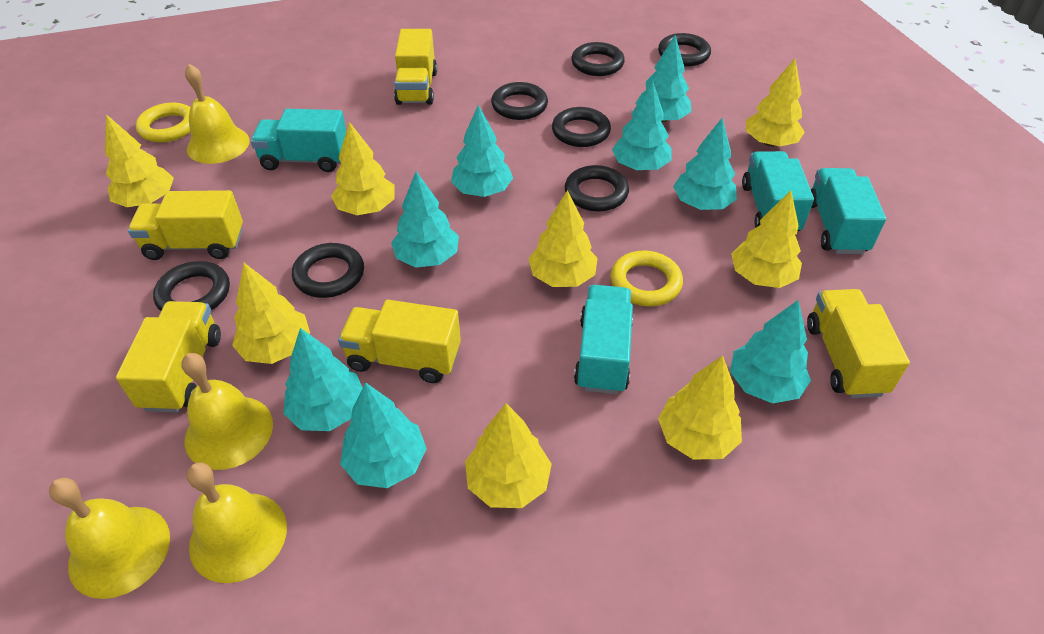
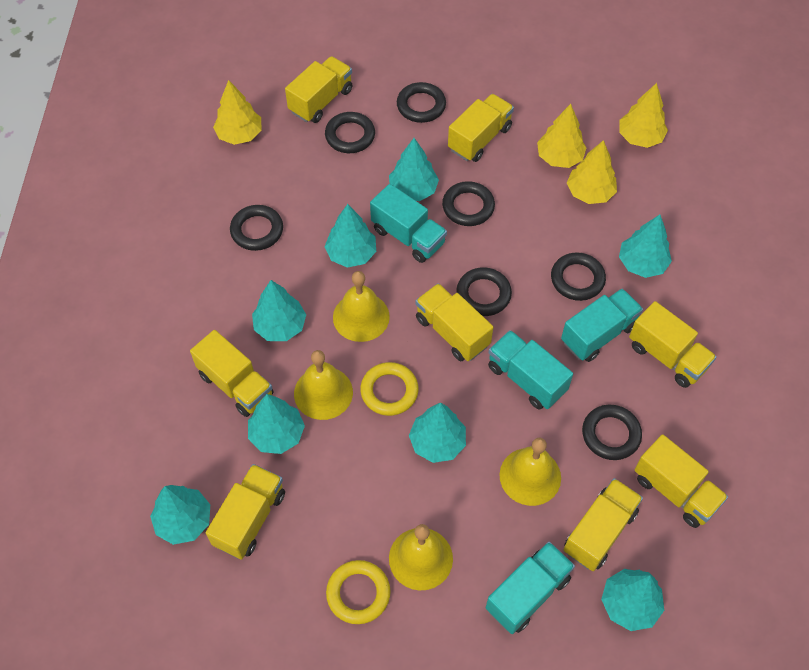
yellow tree: [105,114,174,207] [232,263,310,364] [331,122,395,215] [465,403,552,508] [528,190,598,287] [658,356,742,459] [731,191,802,288] [746,59,805,147] = 8 -> [213,80,262,145] [537,104,587,168] [567,140,617,204] [619,83,668,148] = 4
yellow truck: [116,301,221,413] [128,190,243,260] [338,300,461,383] [394,29,437,105] [807,289,910,398] = 5 -> [190,330,274,417] [206,464,285,560] [285,56,352,123] [416,283,493,361] [448,94,514,162] [563,478,643,571] [629,301,717,388] [635,434,728,528] = 8

